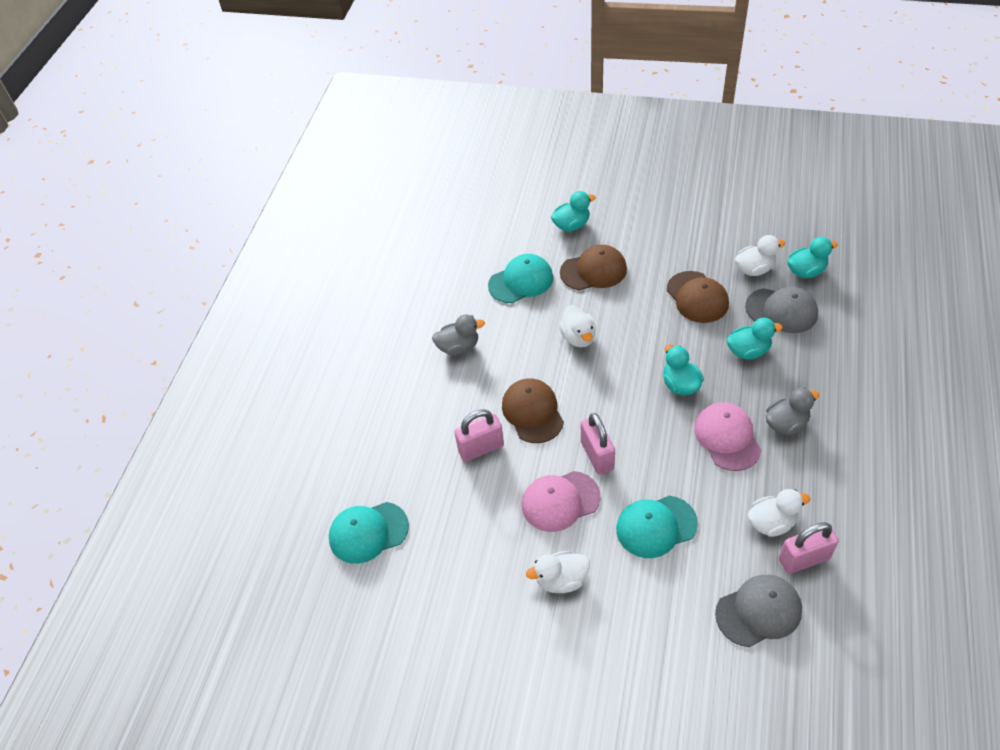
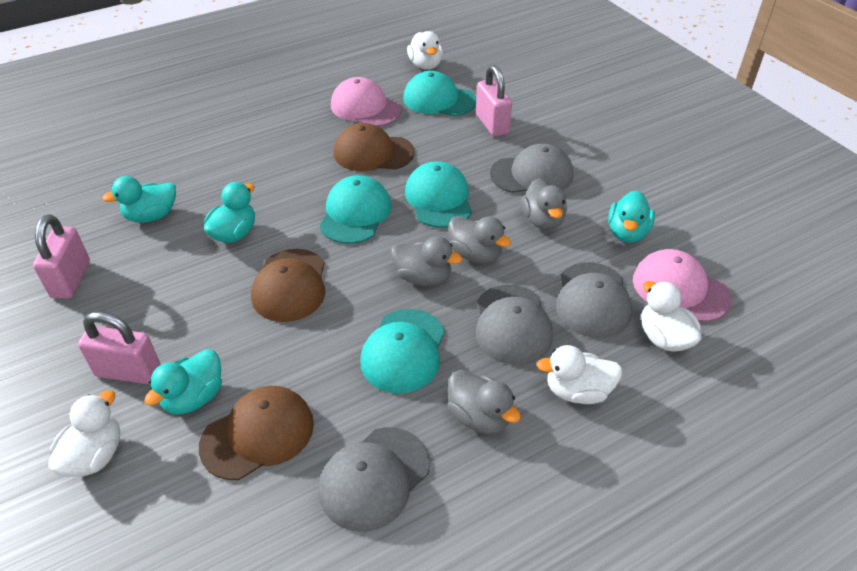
grey cap: [715,575,802,647] [745,287,818,333] = 2 -> [319,427,430,532] [476,284,553,365] [490,144,574,193] [556,262,632,338] = 4
grey duck: [432,314,485,355] [766,388,819,435] = 2 -> [391,236,462,286] [448,216,511,264] [448,370,521,434] [521,178,567,230] = 4
turquoise cap: [329,502,409,564] [488,254,553,303] [616,496,698,558] = 3 -> [319,175,391,244] [360,309,445,394] [403,71,476,117] [405,161,472,228] = 4

